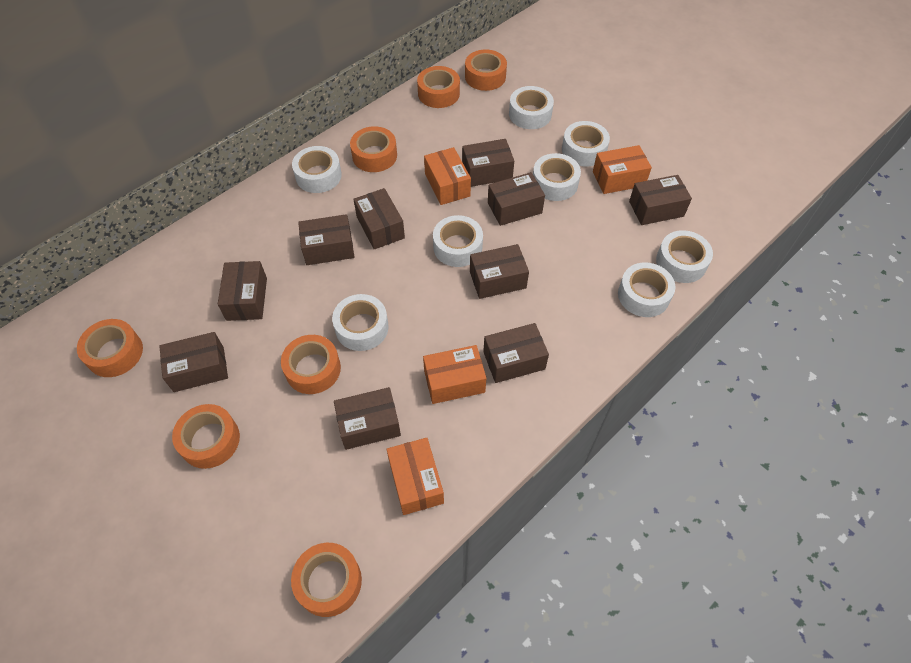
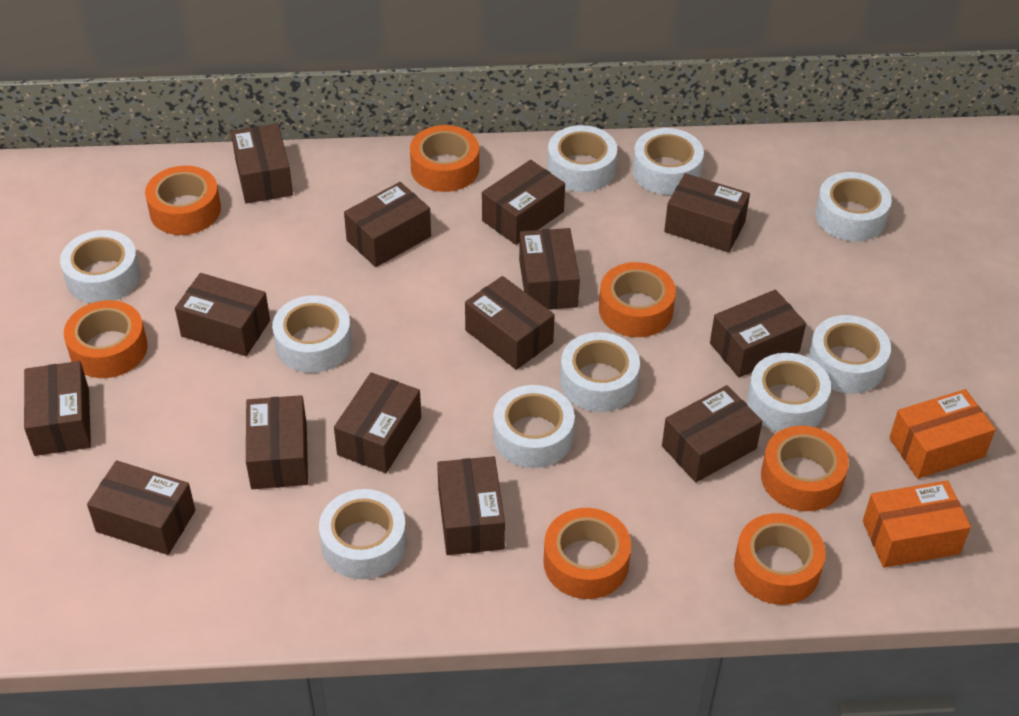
brown box: [159,332,228,392] [218,261,267,321] [298,214,355,265] [334,387,401,450] [353,188,405,250] [462,139,514,187] [470,244,529,299] [483,323,549,383] [488,172,545,226] [629,175,692,225] = 10 -> [24,361,91,456] [87,460,195,555] [175,273,270,356] [231,123,293,203] [246,395,308,489] [334,372,421,473] [344,182,431,267] [437,456,505,555] [465,276,555,370] [482,160,565,245] [519,228,580,310] [662,385,762,482] [664,173,750,252] [710,289,806,378] = 14
orange box: [386,438,444,515] [423,345,486,404] [424,147,471,205] [593,145,652,194] = 4 -> [863,480,971,568] [889,389,996,479] = 2
white tape: [292,146,342,193] [332,294,389,351] [433,215,483,267] [509,86,554,129] [533,153,581,201] [562,121,610,167] [618,263,675,317] [656,230,713,283] = 8 -> [60,230,141,303] [272,295,352,373] [319,489,407,579] [493,385,575,468] [547,125,617,192] [560,332,640,412] [632,128,704,195] [747,353,831,432] [808,315,891,393] [815,172,892,241] = 10

